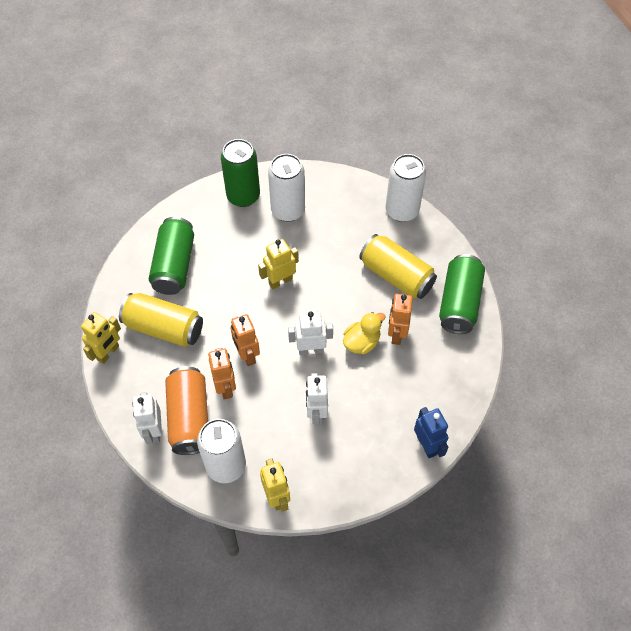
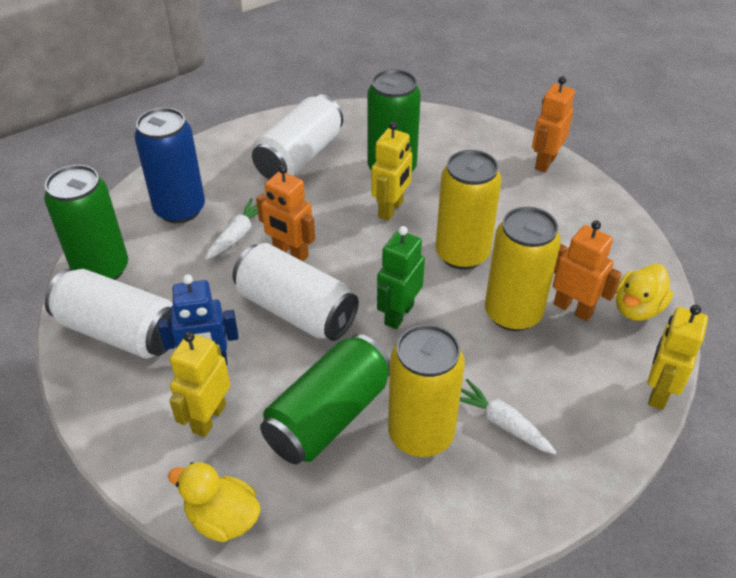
blue can: none = 0 -> [134,107,205,223] = 1
green robot: none = 0 -> [377,226,425,329] = 1
orange can: [165,367,208,455] = 1 -> none = 0
white carrot: none = 0 -> [205,198,258,260] [460,379,556,454] = 2
white robot: [132,392,162,444] [288,311,333,355] [306,373,328,424] = 3 -> none = 0
yellow can: [119,293,203,347] [359,234,437,299] = 2 -> [388,324,465,457] [435,150,501,270] [485,207,561,331] = 3
yellow duck: [343,312,386,354] = 1 -> [168,462,261,542] [616,264,673,321] = 2

